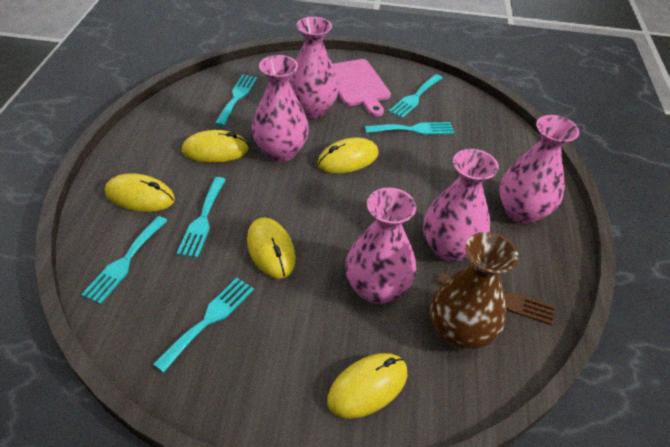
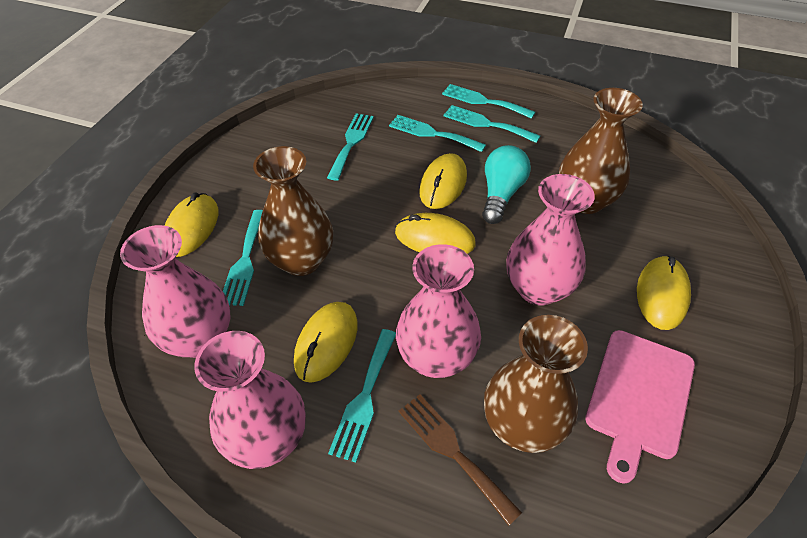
brown vase: [430,232,518,350] = 1 -> [253,146,333,276] [484,315,588,453] [559,88,643,214] = 3
pink vase: [252,55,309,162] [289,17,339,118] [345,188,416,305] [423,149,499,262] [500,115,579,224] = 5 -> [120,225,230,358] [194,331,306,469] [396,244,481,378] [507,174,595,306] = 4
turquoise light bulb: none = 0 -> [482,145,531,224] = 1

